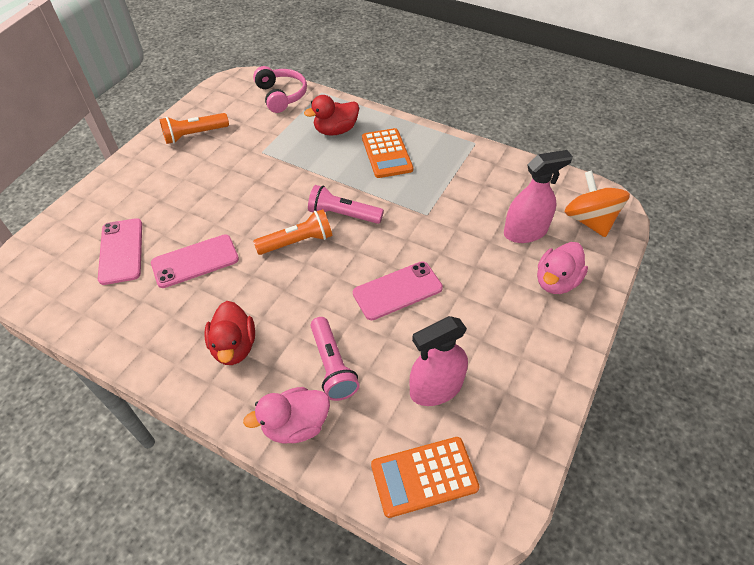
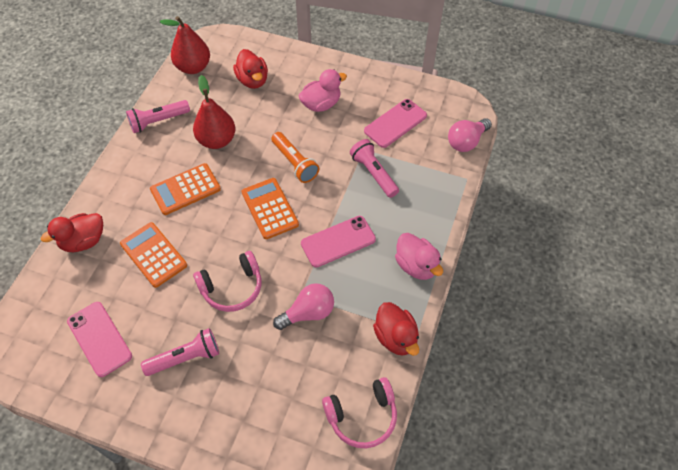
orange calculator: [362,128,413,178] [371,437,480,518] = 2 -> [120,222,187,288] [150,163,221,215] [241,178,299,239] = 3
orange flashlight: [160,113,229,144] [253,209,332,255] = 2 -> [271,132,319,183] = 1
orange spinning top: [565,170,630,237] = 1 -> none = 0
pink flashlight: [308,185,384,224] [310,317,360,401] = 2 -> [126,100,190,133] [141,328,219,376] [350,139,399,198] = 3
pink headphones: [253,66,307,113] = 1 -> [193,251,261,312] [322,377,397,448] = 2
pink light bulb: none = 0 -> [273,283,334,330] [448,118,492,152] = 2
pink spray bottle: [410,316,468,406] [504,150,573,243] = 2 -> none = 0
red duck: [204,301,255,365] [304,95,359,136] = 2 -> [41,213,103,252] [233,49,268,89] [373,302,419,356] = 3
red pear: none = 0 -> [160,16,210,74] [193,75,235,149] = 2

